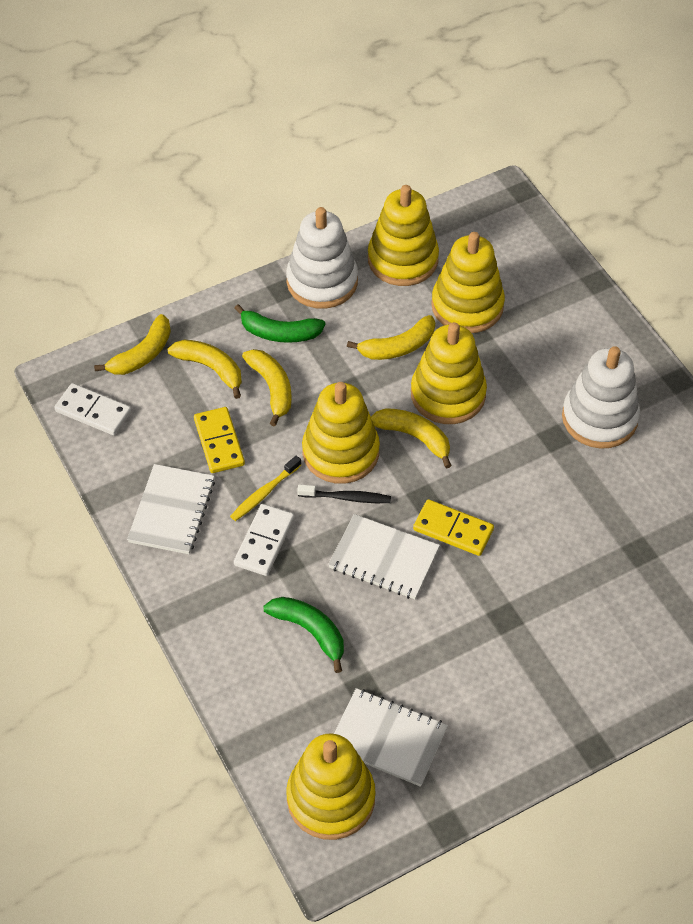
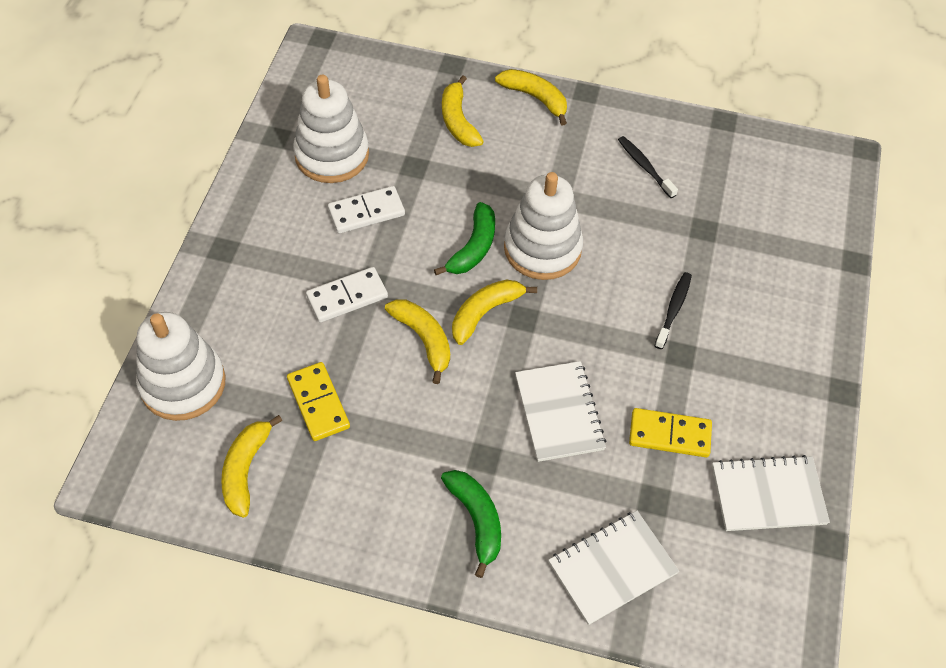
black toothbrush: [297,484,391,503] = 1 -> [618,136,678,198] [655,272,692,349] = 2
white stacking toy: [286,207,358,309] [562,346,640,449] = 2 -> [136,312,226,421] [293,75,369,183] [504,172,583,280] = 3
yellow stacking toy: [286,733,376,840] [302,382,380,484] [368,185,439,286] [411,322,487,424] [431,232,505,333] = 5 -> none = 0
yellow toothbrush: [230,456,301,521] = 1 -> none = 0

